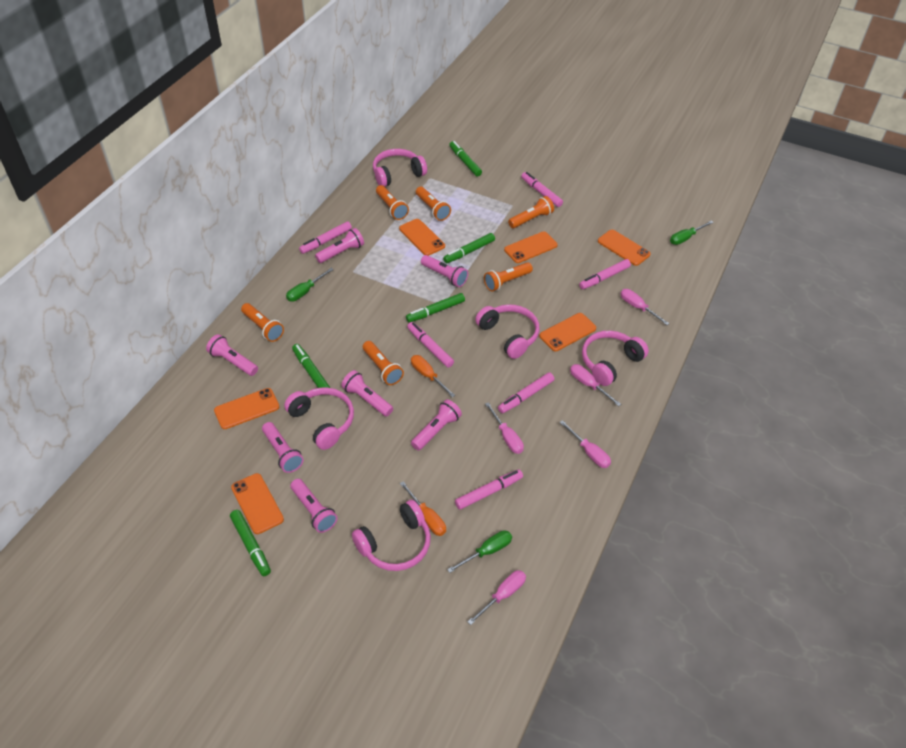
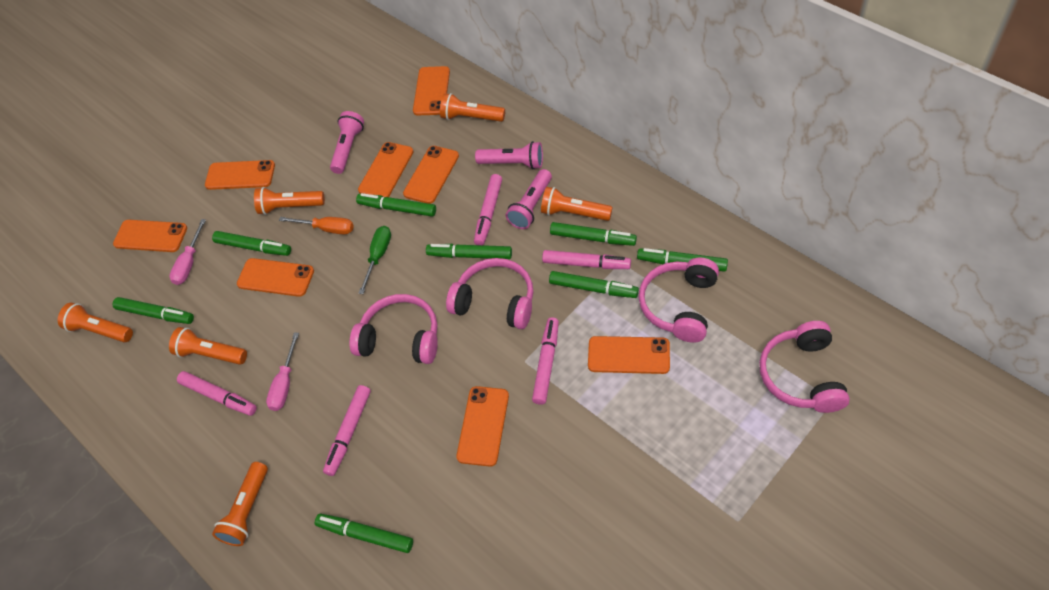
green marker: [230,510,271,576] [292,344,330,388] [406,293,465,323] [443,233,495,263] [449,141,482,177] = 5 -> [113,297,194,324] [212,231,291,256] [315,514,413,553] [356,193,436,217] [426,244,512,259] [549,271,639,298] [550,222,637,246] [637,248,728,272] = 8
green screwdriver: [286,268,334,302] [447,530,512,573] [670,220,714,245] = 3 -> [358,226,391,294] = 1
orange phone: [214,388,279,429] [231,473,284,534] [399,219,445,256] [504,231,558,263] [539,313,596,351] [598,230,651,266] = 6 -> [113,220,187,252] [205,160,275,190] [237,258,314,297] [358,142,413,197] [403,146,459,204] [413,66,450,115] [456,386,509,467] [588,336,670,374] = 8
orange screwdriver: [400,481,446,536] [411,355,455,397] = 2 -> [279,217,354,235] = 1
pink flashlight: [206,334,258,376] [262,422,304,473] [290,479,338,533] [315,228,364,263] [341,370,393,417] [411,399,462,451] [421,255,468,287] = 7 -> [330,111,364,174] [475,141,543,169] [506,169,552,229] = 3
pink headphones: [284,388,354,450] [352,500,431,571] [373,149,427,187] [475,304,539,359] [582,331,649,386] = 5 -> [349,294,438,364] [446,258,534,329] [639,258,719,342] [759,321,850,413] = 4
pink marker: [299,221,352,254] [407,322,454,367] [455,469,523,510] [498,372,554,413] [521,172,563,207] [579,259,631,289] = 6 -> [177,371,257,416] [323,385,371,476] [474,174,502,245] [532,317,559,405] [542,250,631,269] = 5
pink screwdriver: [468,570,526,625] [485,402,524,454] [559,420,611,468] [570,364,621,406] [620,289,669,325] = 5 -> [169,219,206,285] [266,332,299,411] = 2

